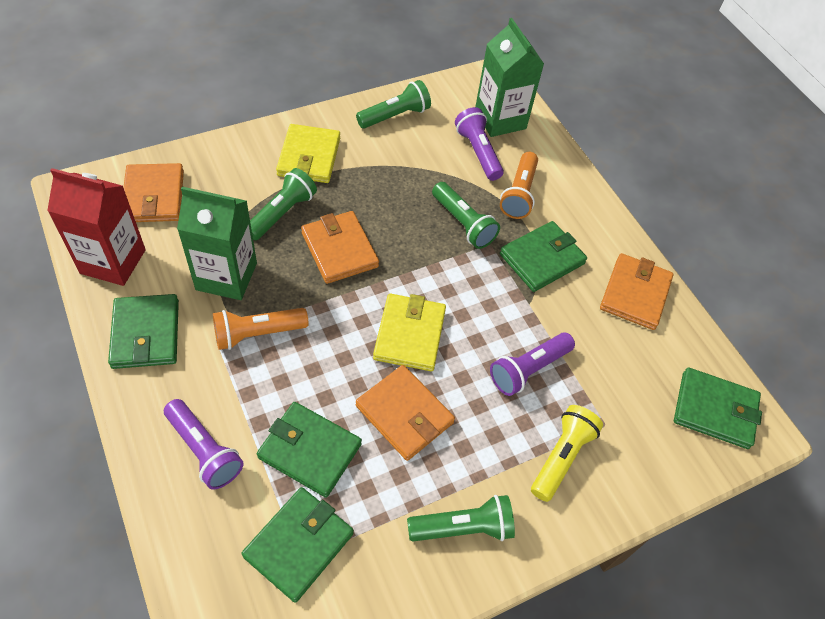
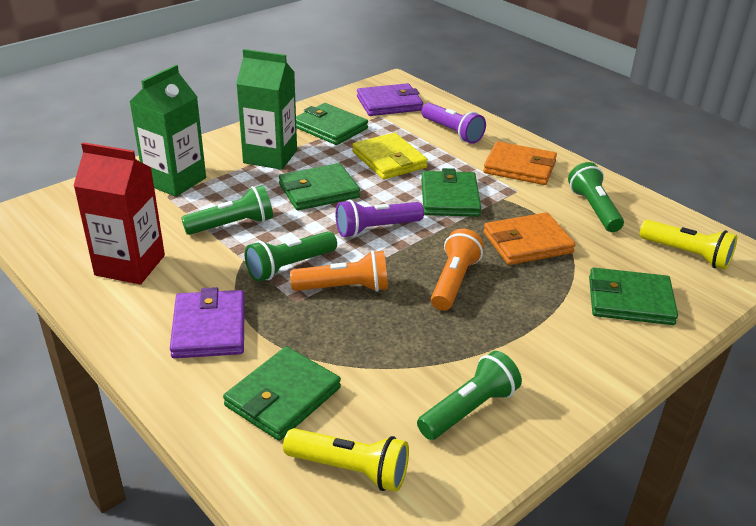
orange wallet: [123,163,184,222] [301,211,379,284] [356,365,455,461] [600,253,674,330] = 4 -> [483,141,557,185] [483,212,576,265] = 2
purple flashlight: [164,399,244,490] [455,107,504,181] [490,332,575,396] = 3 -> [336,200,424,238] [421,103,486,144] = 2
purple wallet: none = 0 -> [170,287,245,358] [357,83,423,116] = 2
yellow flashlight: [531,405,603,502] = 1 -> [283,428,409,492] [640,220,737,270] = 2
yellow wallet: [276,124,340,183] [373,294,446,371] = 2 -> [352,133,428,179] = 1

